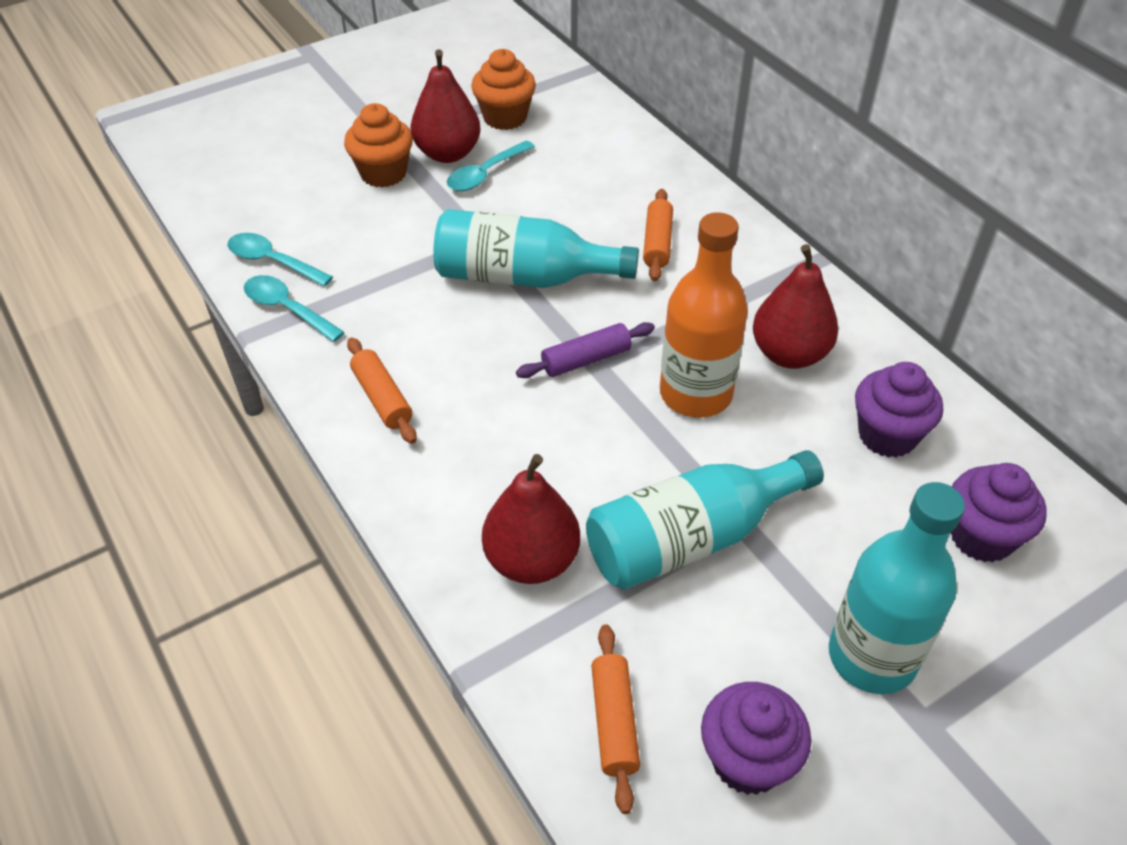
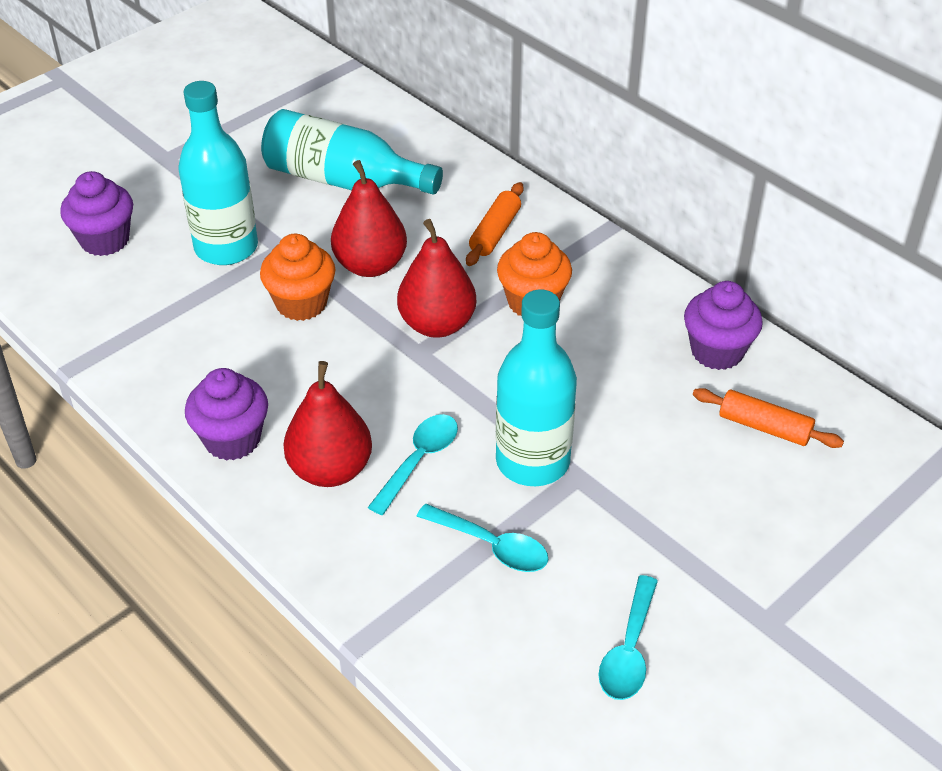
orange bottle: [660,212,748,418] = 1 -> none = 0
orange rolling pin: [347,337,417,444] [591,624,640,814] [643,189,673,281] = 3 -> [466,182,524,266] [693,388,844,448] = 2
purple rolling pin: [516,322,655,378] = 1 -> none = 0

